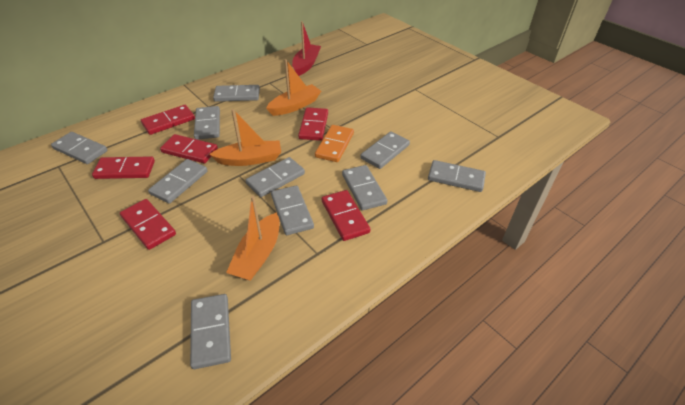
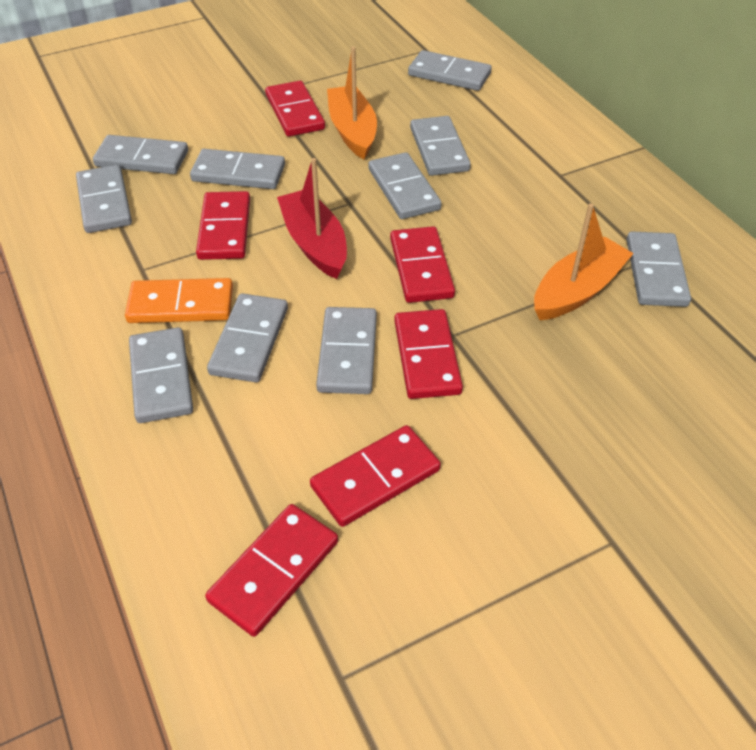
orange boat: [209,109,281,166] [226,196,280,281] [266,59,321,116] = 3 -> [327,47,377,159] [534,203,634,320] = 2

